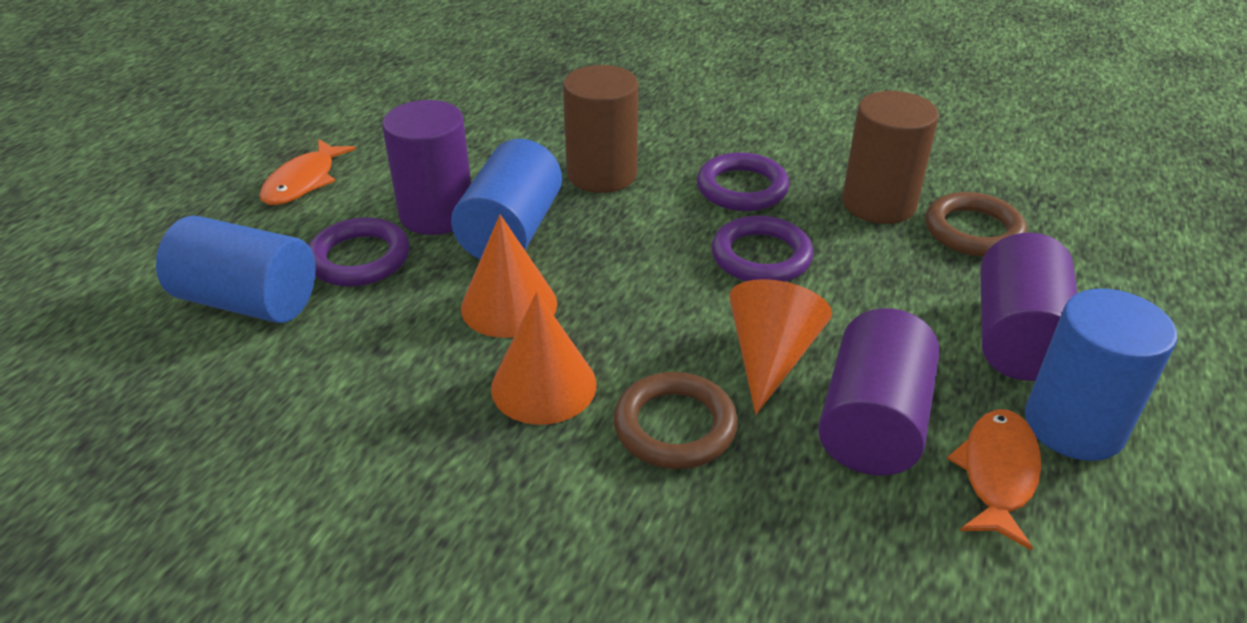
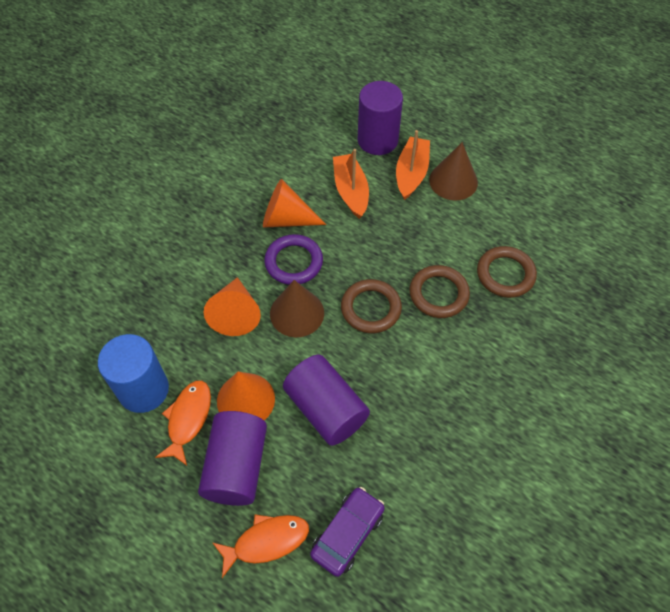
blue cylinder: [156,215,316,323] [451,139,562,259] [1025,289,1177,461] = 3 -> [98,334,169,413] = 1
brown cone: none = 0 -> [270,280,324,337] [429,142,478,201] = 2
brown cylinder: [563,65,638,193] [842,91,939,224] = 2 -> none = 0
brown ring: [613,372,738,469] [925,192,1027,257] = 2 -> [341,279,402,333] [409,265,470,318] [477,246,537,298] = 3
orange boat: none = 0 -> [333,149,369,219] [396,130,430,200] = 2
purple car: none = 0 -> [310,487,385,577] = 1
purple ring: [308,217,410,286] [697,152,790,211] [712,215,814,282] = 3 -> [264,234,323,285] = 1

